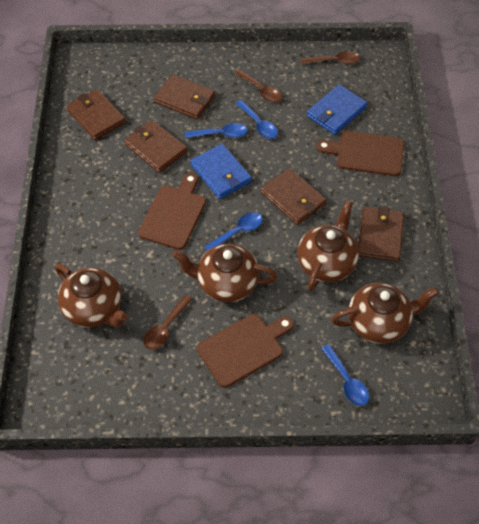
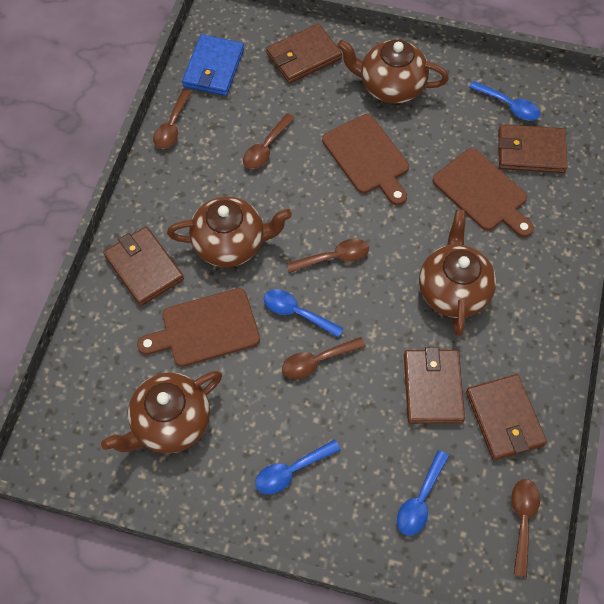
blue wallet: [190,144,252,199] [307,84,367,135] = 2 -> [182,34,244,96] = 1
brown spoon: [144,295,192,350] [235,70,282,102] [301,51,360,64] = 3 -> [153,89,192,149] [243,113,295,169] [282,337,366,379] [287,239,369,273] [511,479,540,577] = 5

